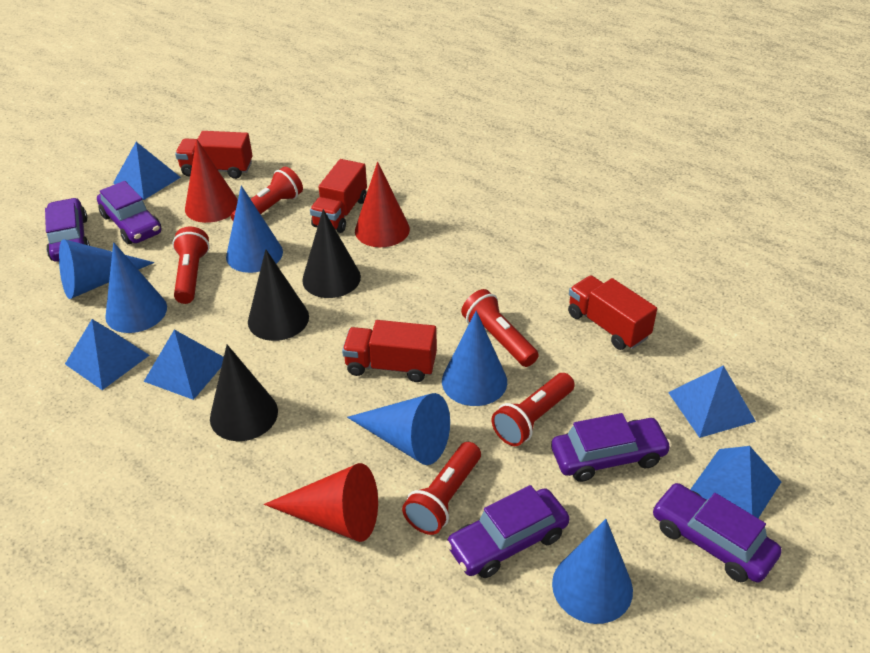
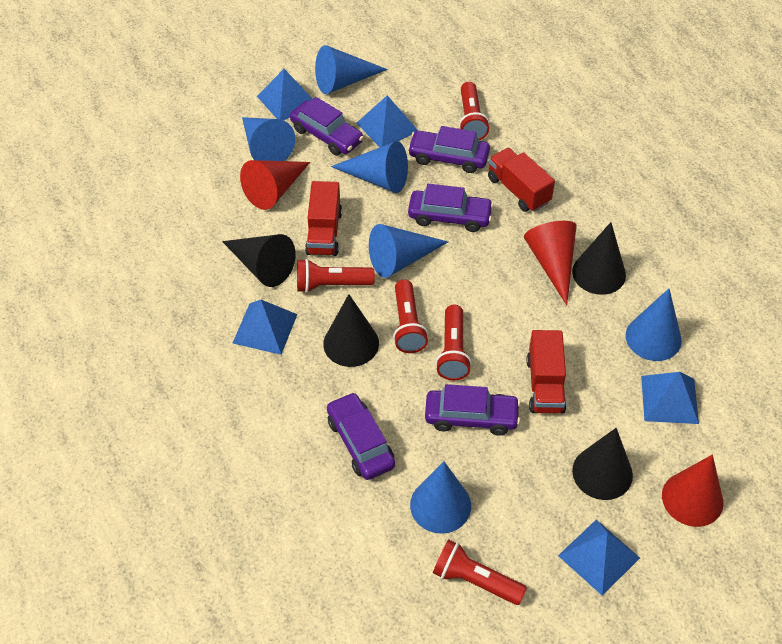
black cone: [210,345,278,441] [248,249,309,341] [302,209,361,298] = 3 -> [222,234,296,287] [323,294,379,367] [572,222,626,295] [572,428,633,500] = 4
red truck: [175,131,253,179] [310,159,367,233] [342,320,437,382] [568,275,657,350] = 4 -> [305,181,342,256] [488,148,555,212] [526,330,567,413] = 3

